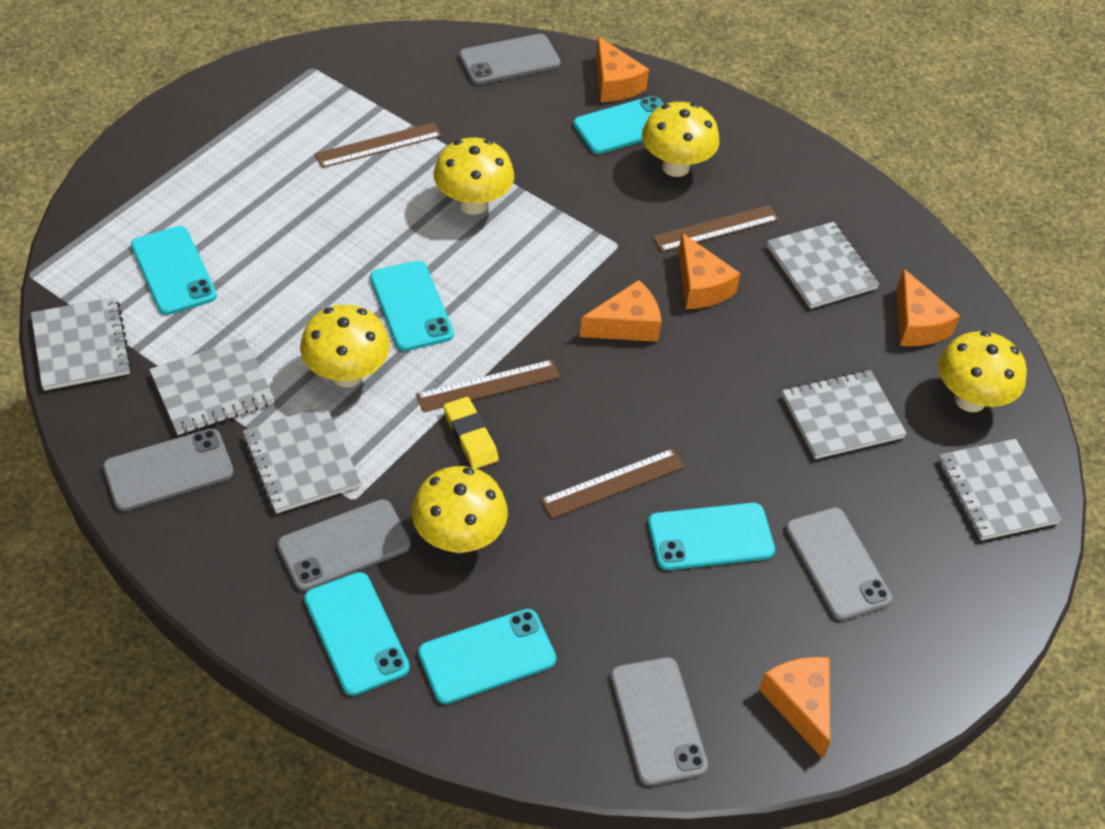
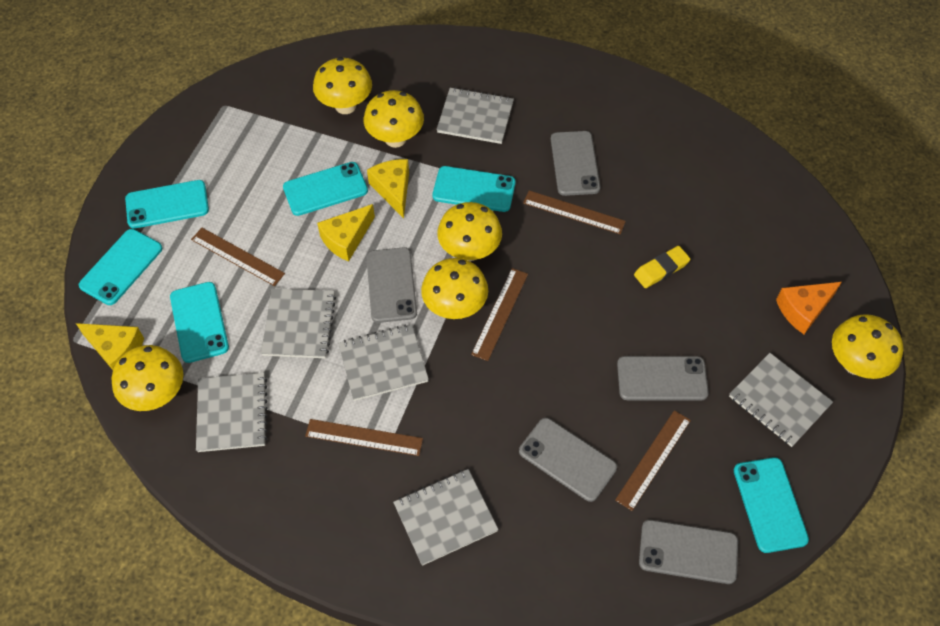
brown ruler: [314,122,442,168] [416,360,560,413] [540,448,685,519] [652,205,779,252] = 4 -> [191,228,285,286] [305,419,423,456] [471,268,528,361] [523,191,626,234] [615,410,691,511] = 5
orange cheese: [580,280,661,342] [596,36,649,102] [678,233,741,309] [759,657,830,759] [897,269,960,346] = 5 -> [776,282,842,334] = 1
yellow cheese: none = 0 -> [76,323,144,370] [317,204,375,262] [367,159,409,218] = 3
yellow mushroom: [300,305,390,387] [412,466,508,553] [434,137,514,215] [642,102,720,177] [938,331,1027,412] = 5 -> [112,345,183,411] [313,57,372,114] [364,90,424,148] [421,258,488,319] [437,202,502,261] [832,314,903,379] = 6

